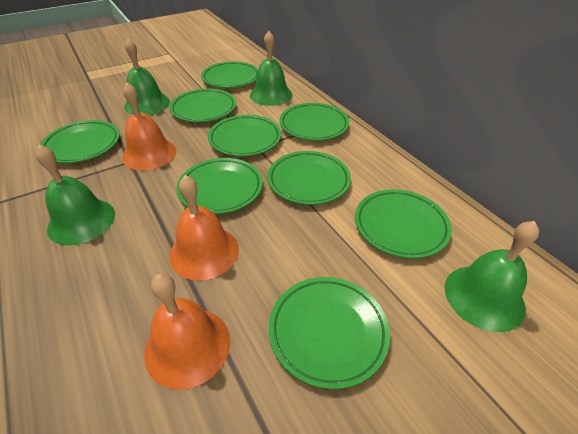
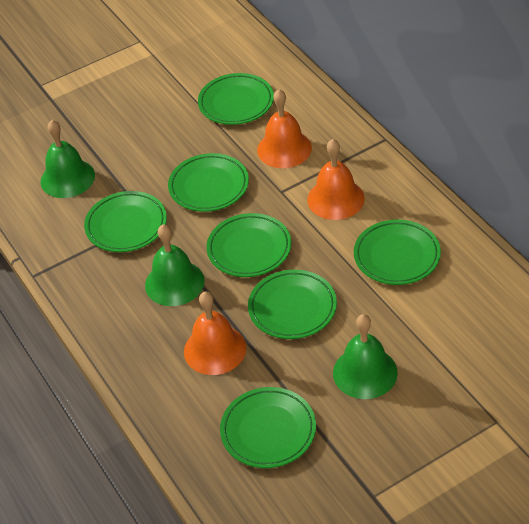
green bell: [35,145,115,245] [124,39,170,115] [250,31,292,106] [445,221,539,332] = 4 -> [40,120,95,198] [145,224,205,306] [333,314,398,399] = 3
green plate: [40,120,120,163] [170,89,236,122] [176,158,263,214] [201,61,258,88] [208,115,281,157] [267,151,351,205] [269,277,390,389] [280,103,349,141] [355,189,452,259] = 9 -> [84,191,167,252] [168,153,249,212] [198,73,274,125] [206,213,291,277] [220,387,316,468] [248,269,337,339] [354,219,441,285] = 7

